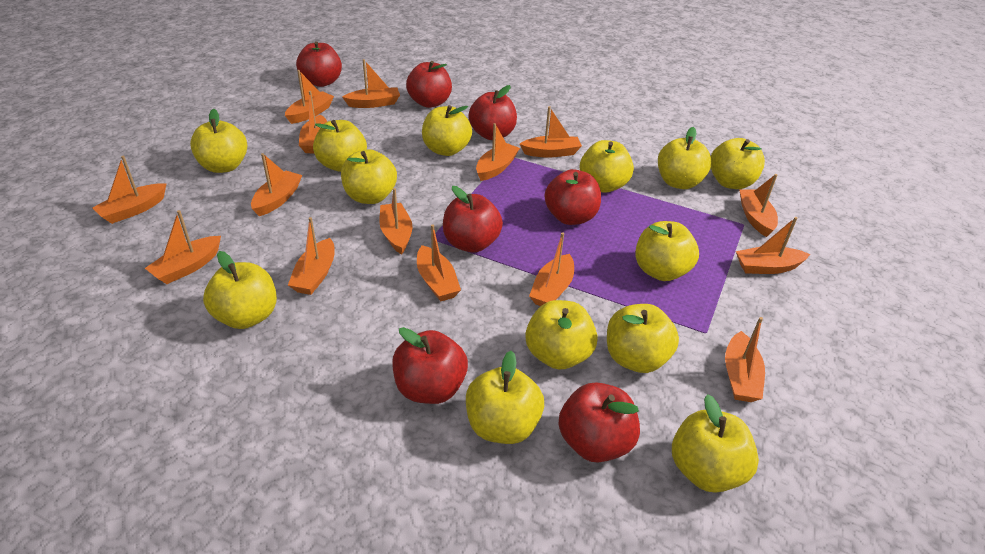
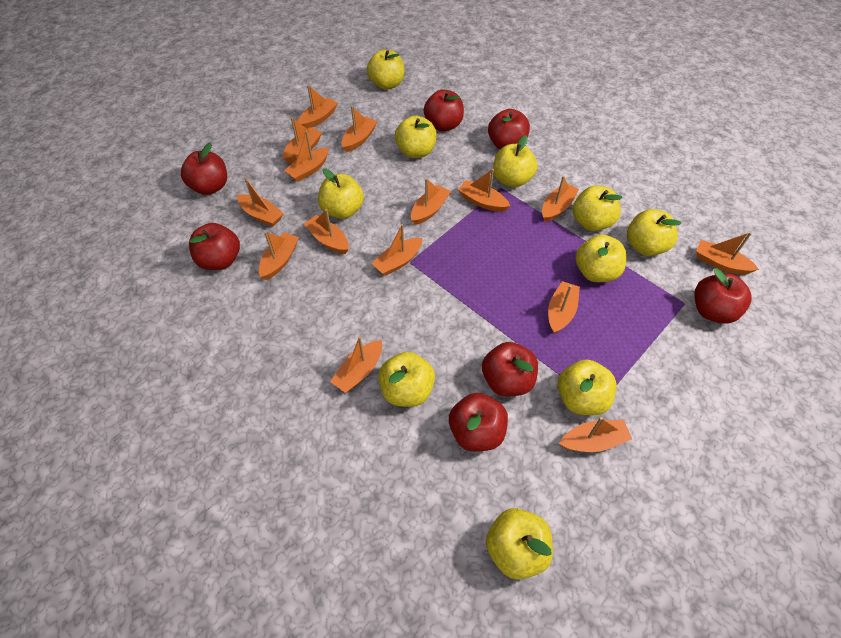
yellow apple: [190,109,247,173] [203,251,277,329] [313,120,367,172] [341,149,397,204] [422,105,472,156] [466,351,544,444] [525,300,598,370] [580,140,634,193] [607,304,679,373] [635,221,699,281] [658,127,712,189] [672,394,759,493] [711,138,765,189] = 13 -> [318,168,364,219] [367,50,405,90] [378,352,435,407] [395,115,437,158] [486,508,553,580] [493,135,537,187] [558,359,617,415] [573,185,622,231] [576,234,627,282] [627,209,682,256] = 10

